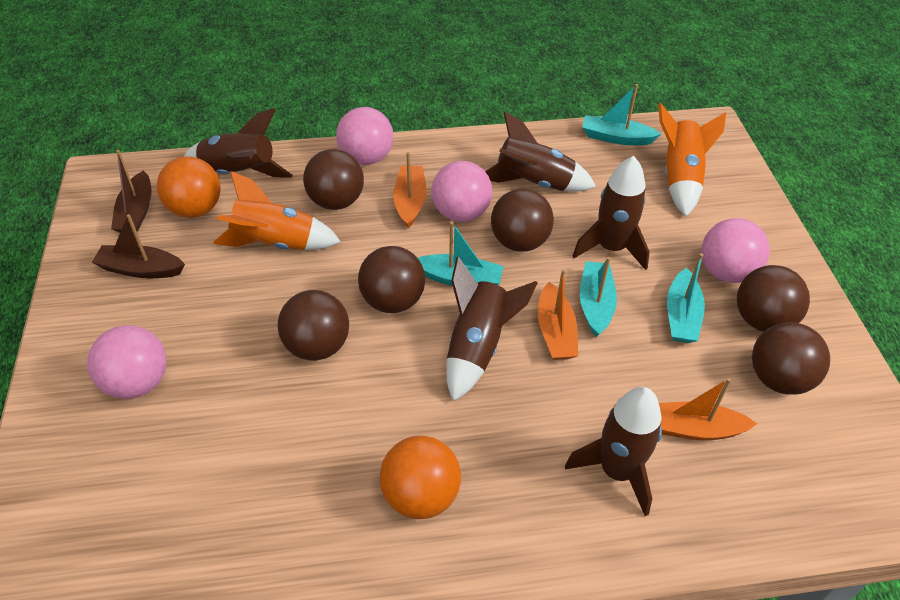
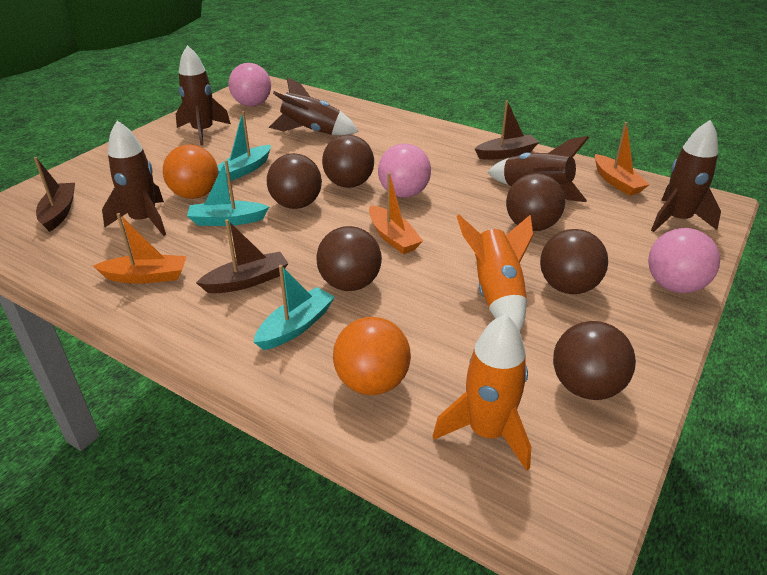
brown boat: [92,214,185,278] [111,150,151,233] = 2 -> [34,157,75,232] [196,219,288,293] [475,100,539,160] = 3
pink ball: [87,325,167,399] [336,107,393,165] [431,161,492,222] [701,218,770,283] = 4 -> [228,63,271,106] [378,143,431,198] [648,228,720,293] = 3
turquoise boat: [418,222,504,286] [580,257,617,337] [582,84,661,145] [667,253,705,343] = 4 -> [187,160,269,226] [217,111,271,181] [254,265,335,350] = 3

